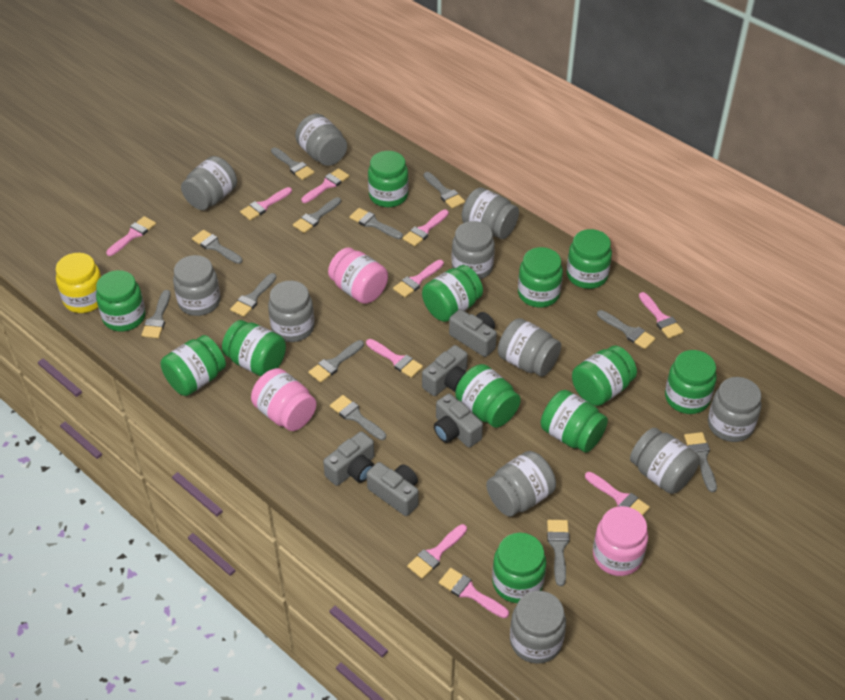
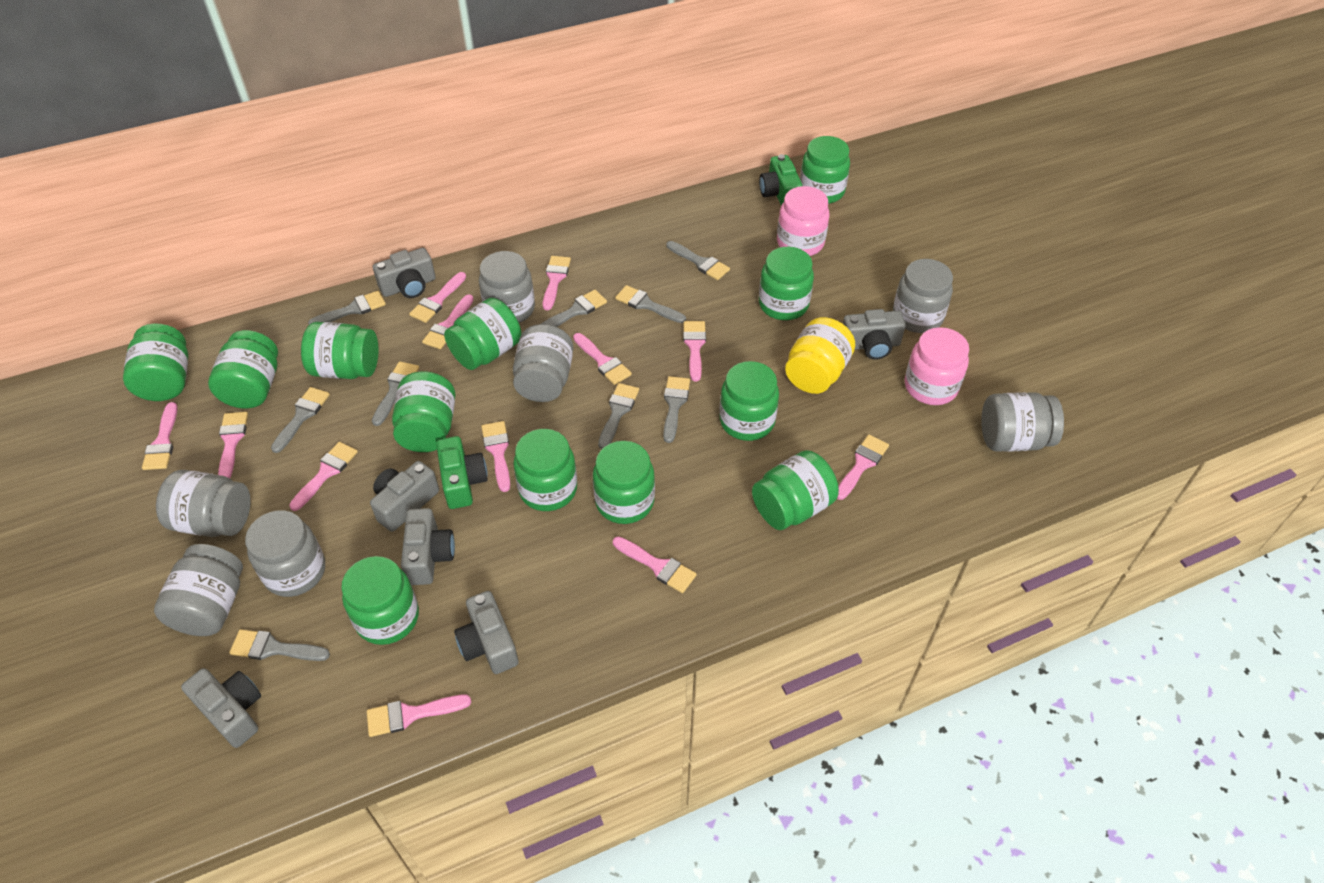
green camera: none = 0 -> [436,436,488,509] [759,154,803,206] = 2
grey brush: [141,290,171,338] [192,230,243,264] [230,273,276,317] [271,147,314,180] [293,197,341,233] [308,340,364,383] [330,395,386,440] [349,208,403,239] [424,172,465,209] [547,520,570,586] [597,310,656,349] [684,432,717,492] = 12 -> [229,629,330,661] [271,387,330,453] [308,291,386,325] [372,361,419,426] [541,290,607,327] [598,383,639,449] [615,285,686,323] [663,376,690,443] [666,241,730,280] = 9
grey camera: [323,431,374,486] [367,462,419,516] [422,345,468,396] [434,393,483,448] [449,309,497,357] = 5 -> [181,668,261,748] [370,461,439,532] [373,248,436,298] [401,508,455,585] [454,591,519,674] [843,309,906,360] = 6
grey jar: [173,255,220,316] [181,156,237,210] [268,281,315,342] [295,114,347,166] [452,221,495,279] [462,187,519,239] [486,451,556,517] [498,318,561,376] [510,591,566,664] [630,428,700,494] [708,377,761,442] = 11 -> [154,544,243,636] [156,470,251,537] [245,510,325,597] [479,251,535,323] [513,324,573,402] [893,259,953,333] [981,392,1064,452] = 7
pink brush: [106,216,156,256] [240,187,292,221] [301,168,350,203] [366,339,423,378] [393,260,444,298] [403,210,449,246] [407,524,467,579] [439,568,509,618] [585,472,650,516] [639,292,684,338] = 10 -> [142,402,178,470] [218,412,248,478] [289,442,358,511] [367,695,471,737] [409,272,466,323] [422,294,474,349] [481,421,510,492] [543,256,571,310] [573,333,632,385] [613,536,697,593] [683,321,706,382] [837,435,889,500] = 12
pink jar: [251,368,317,431] [328,247,388,304] [593,506,648,576] = 3 -> [777,186,829,256] [905,327,969,405] = 2

